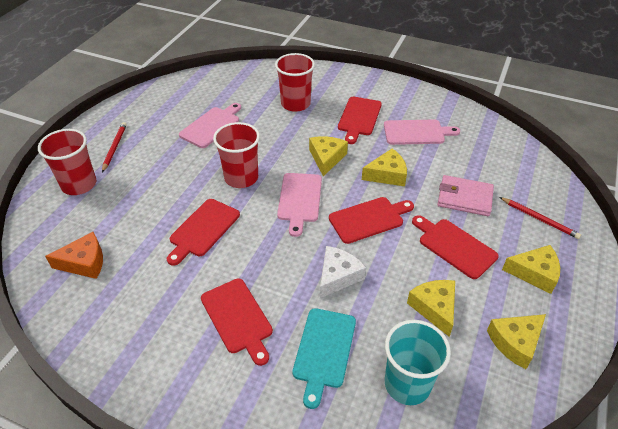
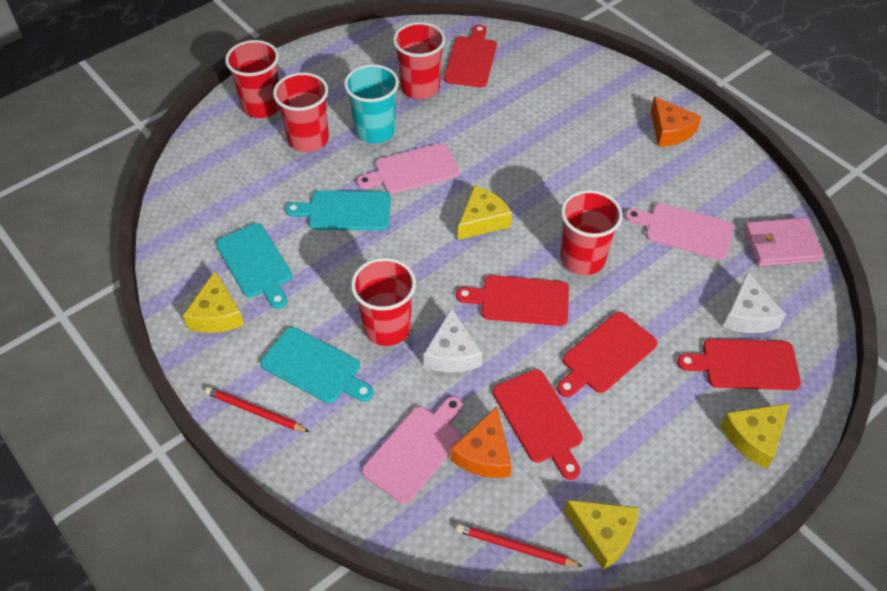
orange cheese: [45,232,103,279] = 1 -> [450,406,512,478] [651,96,701,147] = 2
red cup: [38,129,96,195] [213,122,260,188] [275,53,315,112] = 3 -> [225,40,280,118] [273,72,329,152] [351,258,416,346] [393,22,445,99] [560,190,623,275] = 5
turquoise cutting board: [292,308,356,409] = 1 -> [216,223,292,309] [260,327,373,403] [285,190,391,231] = 3
white cheese: [320,246,366,298] = 1 -> [423,308,482,372] [723,271,786,333] = 2
yellow cheese: [309,136,348,176] [362,148,407,186] [407,280,455,337] [487,314,546,369] [502,245,560,294] = 5 -> [183,271,244,333] [458,185,512,240] [564,500,638,570] [721,403,790,469] = 4

